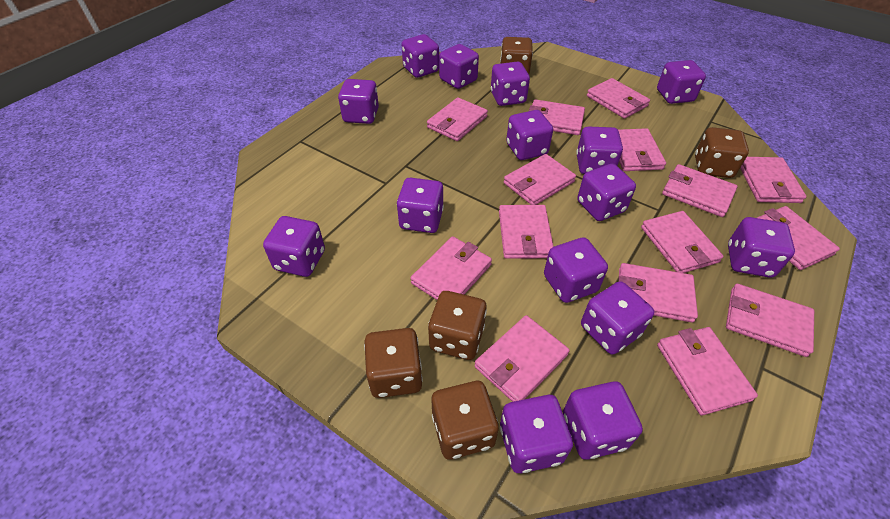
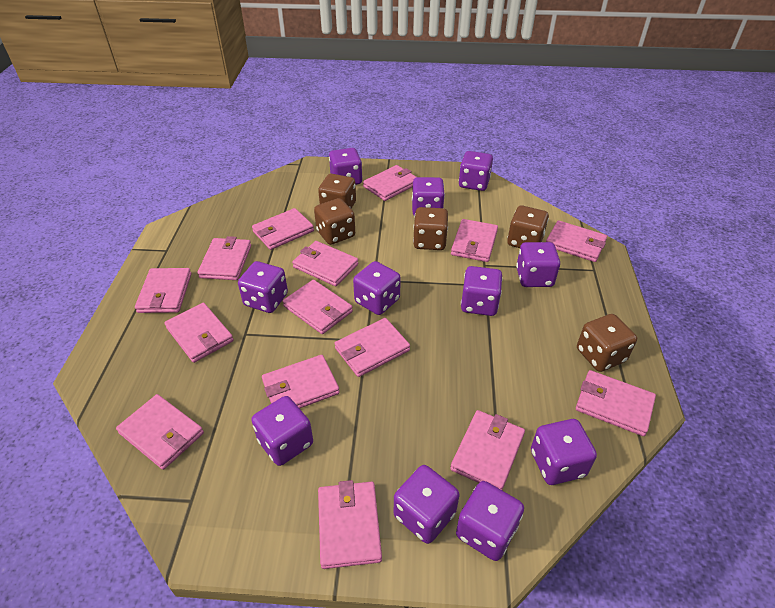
purple dice: [263,216,325,277] [338,79,379,124] [397,178,444,233] [402,34,439,78] [439,44,479,89] [491,62,530,106] [500,395,573,473] [506,110,553,160] [544,237,608,303] [563,381,643,459] [576,127,623,174] [577,164,636,221] [581,281,655,355] [657,60,706,104] [728,217,795,278] = 15 -> [238,261,288,313] [251,396,313,466] [329,148,362,185] [353,261,401,315] [394,465,460,544] [412,177,445,216] [456,481,524,561] [459,151,493,191] [461,266,503,316] [516,242,560,287] [531,419,597,485] = 11

